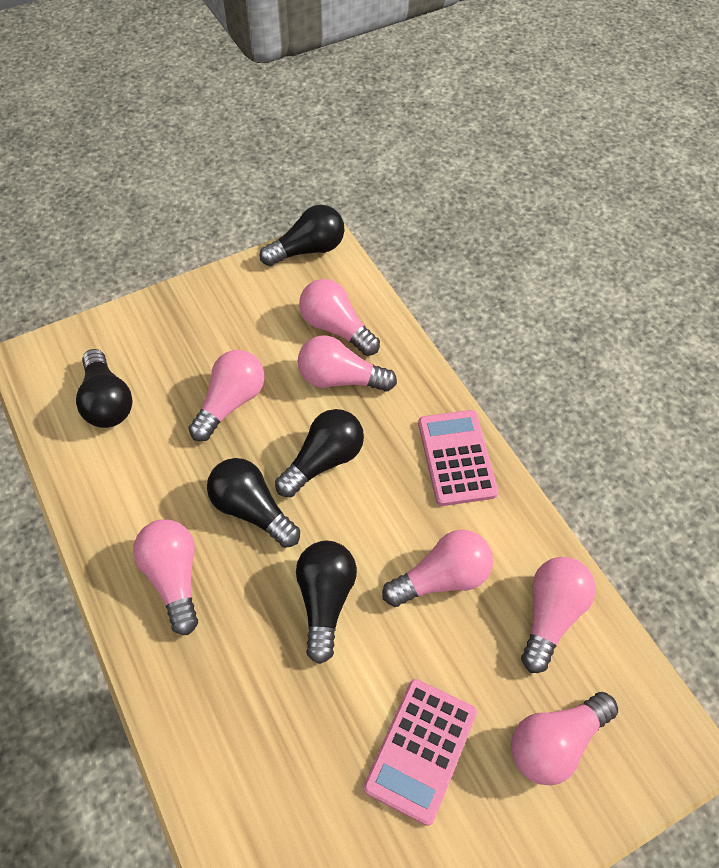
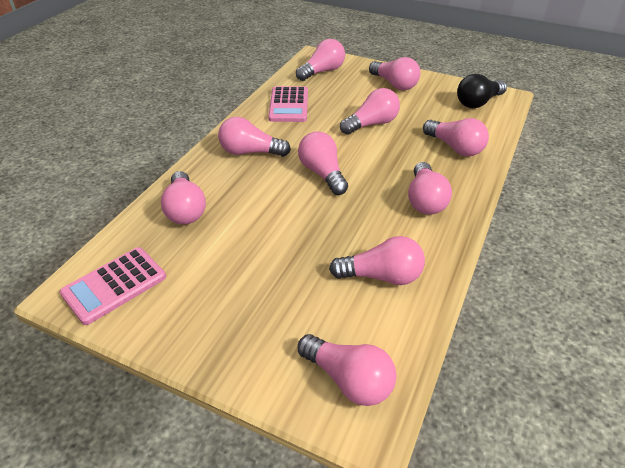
black light bulb: [76,349,133,428] [207,458,300,548] [260,205,345,266] [275,409,364,497] [296,541,357,664] = 5 -> [457,74,507,108] = 1
pink light bulb: [133,519,198,635] [188,350,265,441] [298,335,397,392] [299,279,380,356] [382,530,493,607] [511,692,618,786] [521,557,596,673] = 7 -> [161,171,206,224] [218,117,291,157] [296,39,345,81] [298,131,348,195] [298,334,397,406] [329,236,425,285] [340,88,400,135] [369,57,420,90] [408,162,452,215] [423,118,489,156] = 10

